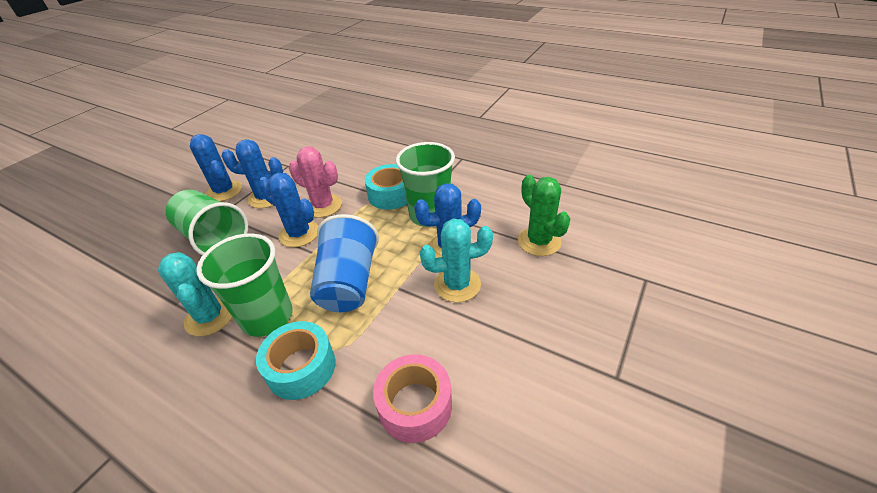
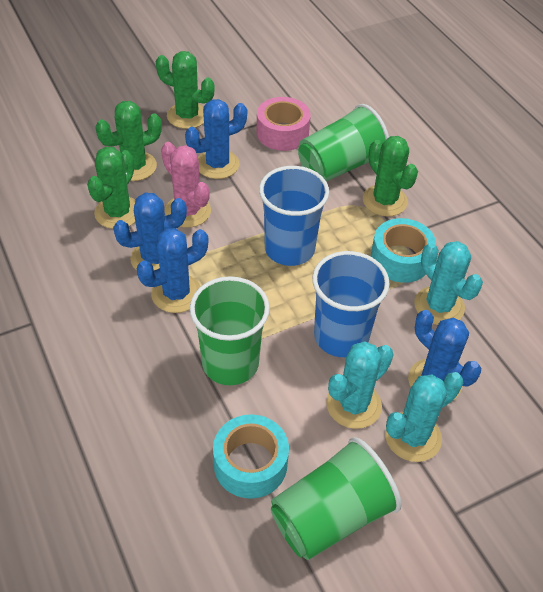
blue cup: [310,214,379,312] = 1 -> [259,166,329,266] [312,251,390,357] = 2
green cactus: [518,175,570,256] = 1 -> [87,147,135,229] [95,101,162,181] [156,51,215,129] [363,136,418,217] = 4
turquoise cactus: [158,252,232,336] [420,219,493,302] = 2 -> [326,341,394,429] [385,372,463,462] [414,241,483,325] = 3

